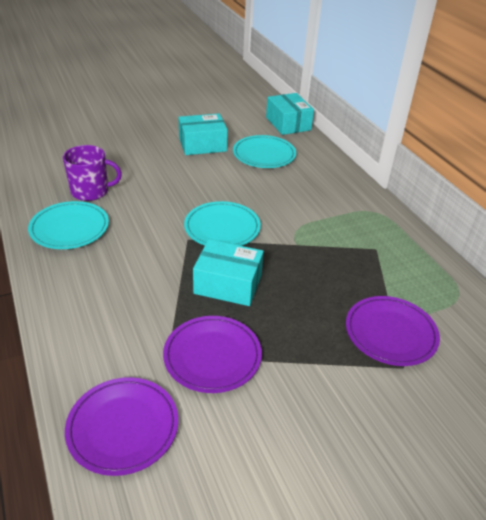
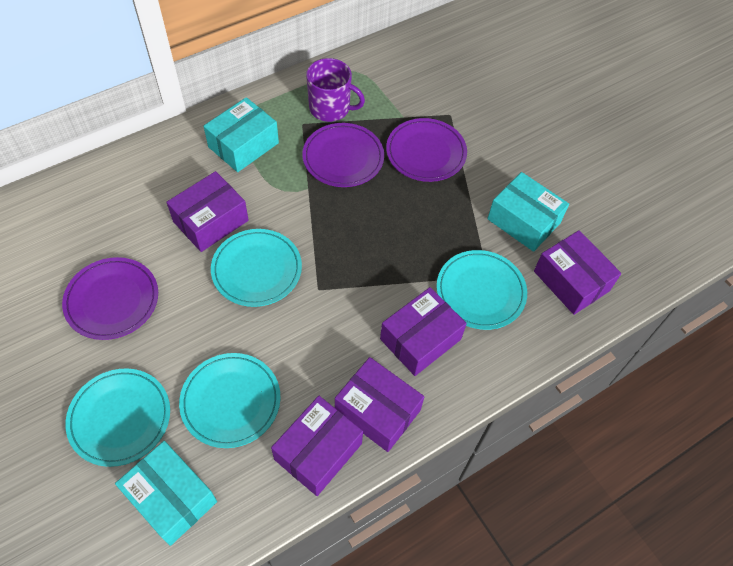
purple box: none = 0 -> [166,171,249,252] [271,396,363,496] [335,357,424,452] [380,287,467,376] [534,230,621,315] = 5
turquoise plate: [28,201,109,249] [184,201,261,246] [233,135,296,168] = 3 -> [65,368,170,467] [179,353,281,448] [211,229,302,307] [437,250,527,330] = 4

